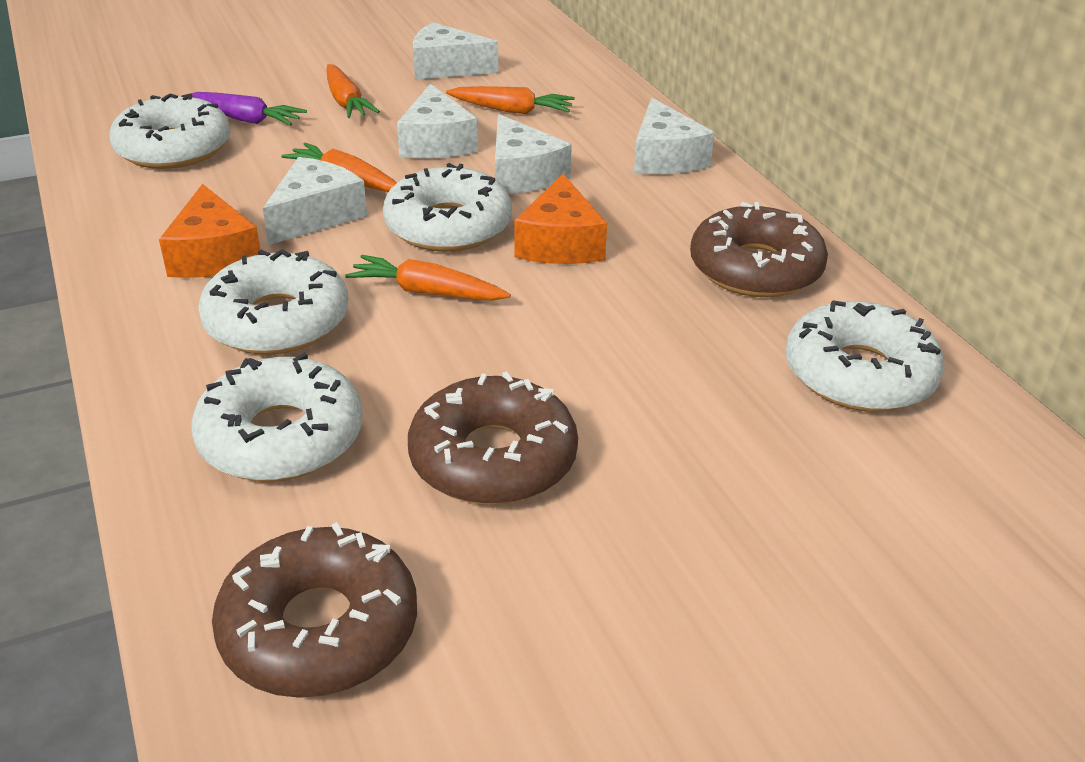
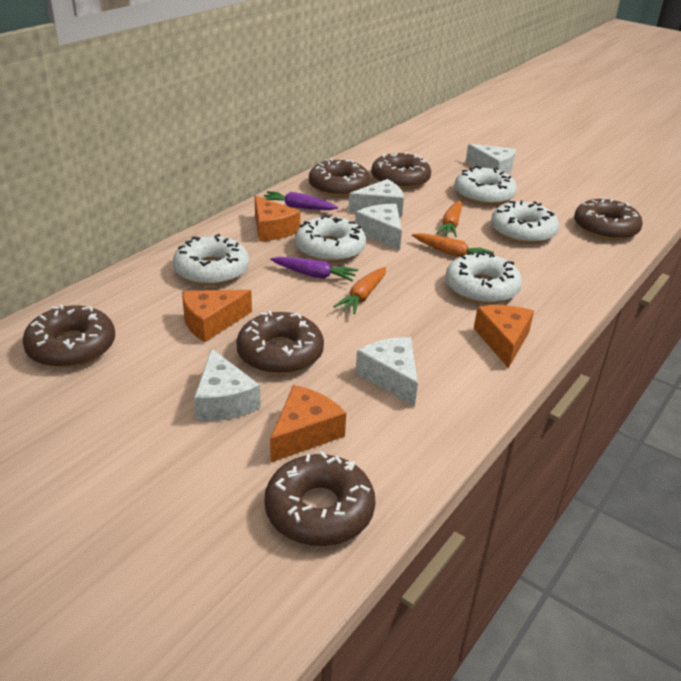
brown donut: [212,522,417,698] [408,372,578,505] [690,202,828,297] = 3 -> [22,304,115,368] [236,311,324,375] [264,451,375,546] [309,158,370,197] [371,152,431,189] [574,197,643,241] = 6
orange carrot: [281,143,397,192] [326,64,380,118] [345,255,511,301] [446,86,575,114] = 4 -> [333,267,386,314] [412,233,494,257] [436,200,462,237] = 3
orange cheese: [159,184,260,278] [514,173,607,264] = 2 -> [182,290,252,342] [255,196,300,242] [270,385,346,462] [474,305,534,368] = 4
purple carrot: [191,92,307,126] = 1 -> [264,191,338,210] [270,257,358,282] = 2

